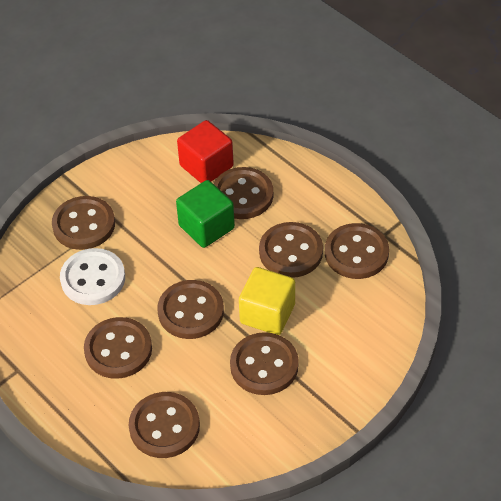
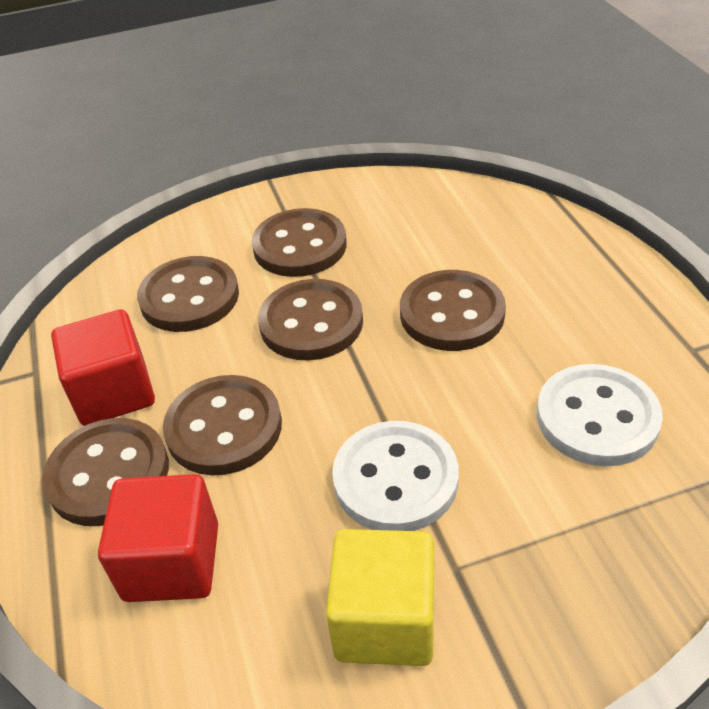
brown button: [52,196,115,250] [84,317,152,379] [129,392,200,458] [157,280,224,339] [213,167,273,219] [230,332,299,395] [259,222,323,278] [325,223,389,279] = 8 -> [42,418,169,526] [137,256,239,332] [163,375,282,475] [252,208,347,277] [258,279,363,361] [400,270,506,351] = 6
green cube: [176,180,235,248] = 1 -> none = 0
red cube: [177,120,234,183] = 1 -> [51,309,155,426] [98,474,218,602] = 2
white button: [60,248,125,305] = 1 -> [332,421,459,531] [536,364,663,466] = 2

